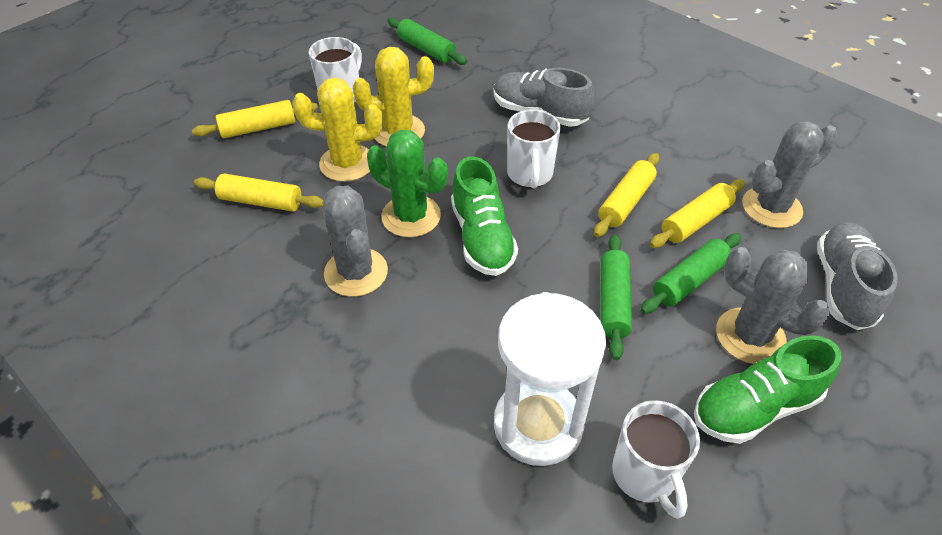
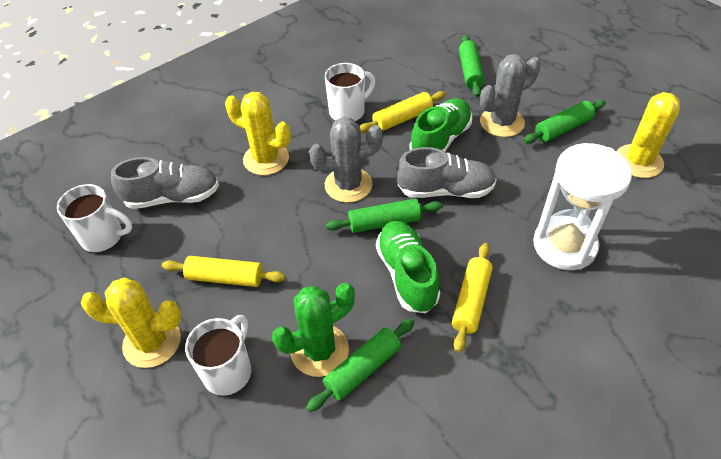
green rolling pin: [387,18,467,65] [600,234,632,360] [640,233,741,314] = 3 -> [306,318,415,412] [326,198,443,233] [459,35,484,97] [524,100,606,143] = 4
grey cactus: [323,186,388,297] [716,247,830,364] [742,121,838,228] = 3 -> [309,117,383,203] [480,54,541,137] = 2
yellow cactus: [292,78,382,182] [353,47,434,146] = 2 -> [81,278,181,368] [225,92,291,175] [616,92,680,178] = 3
yellow rolling pin: [192,100,318,138] [194,174,324,212] [594,153,659,237] [650,179,745,248] = 4 -> [162,256,286,287] [360,91,446,133] [452,243,493,353] = 3

